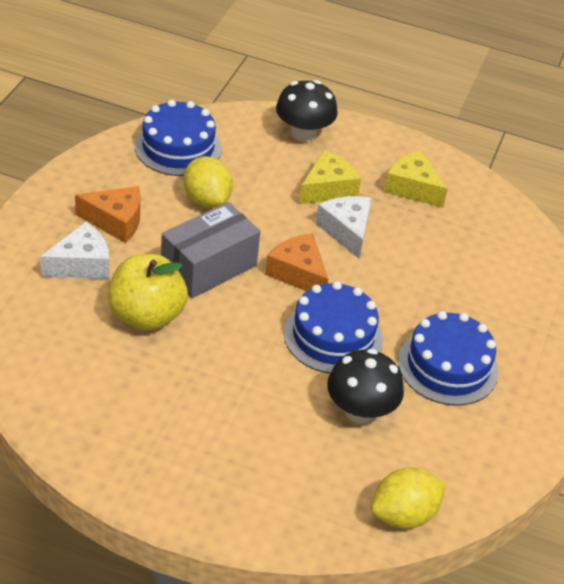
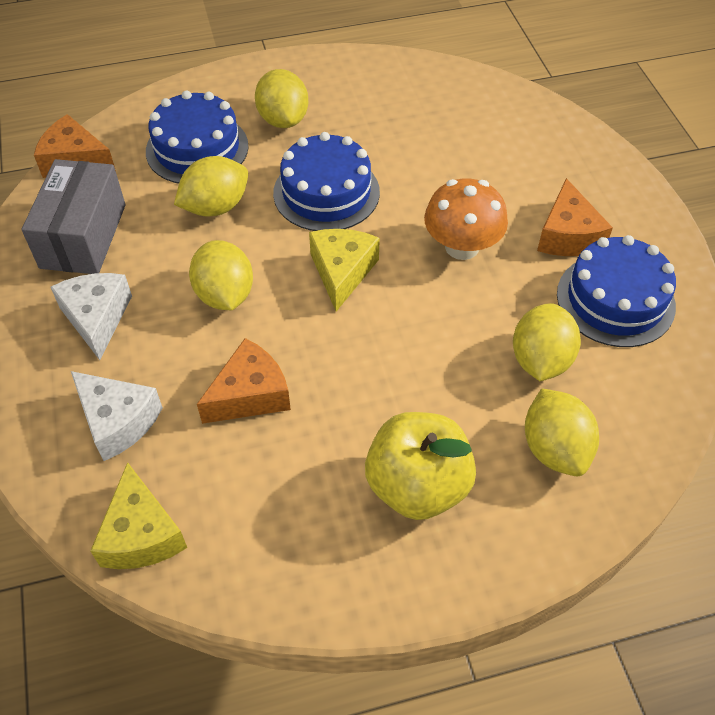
black mushroom: [276,80,338,142] [327,349,404,424] = 2 -> none = 0
orange cheese: [75,186,140,243] [265,233,328,291] = 2 -> [34,114,116,178] [197,338,291,424] [537,178,613,256] = 3
orange mushroom: none = 0 -> [424,179,508,260] = 1
yellow lemon: [184,156,233,208] [371,467,446,529] = 2 -> [174,156,248,216] [189,240,253,310] [255,69,308,128] [513,303,581,381] [525,389,599,476] = 5

